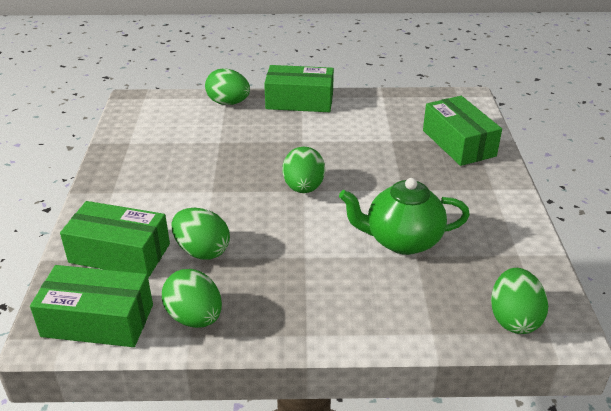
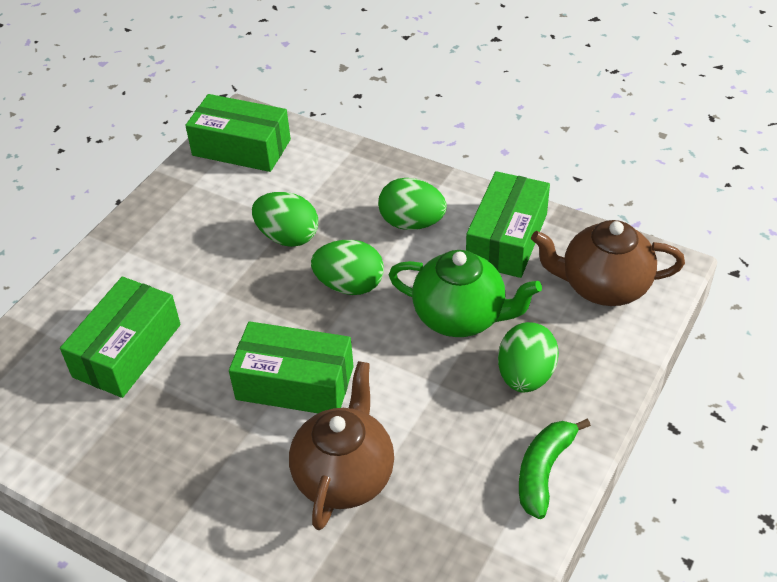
brown teapot: none = 0 -> [289,361,394,530] [531,220,685,306] = 2
green banana: none = 0 -> [519,419,591,519] = 1
green egg: [162,269,222,328] [171,208,230,260] [205,68,250,105] [282,147,325,193] [491,268,548,334] = 5 -> [252,192,318,247] [311,240,384,295] [378,178,447,230] [498,322,559,393] = 4

